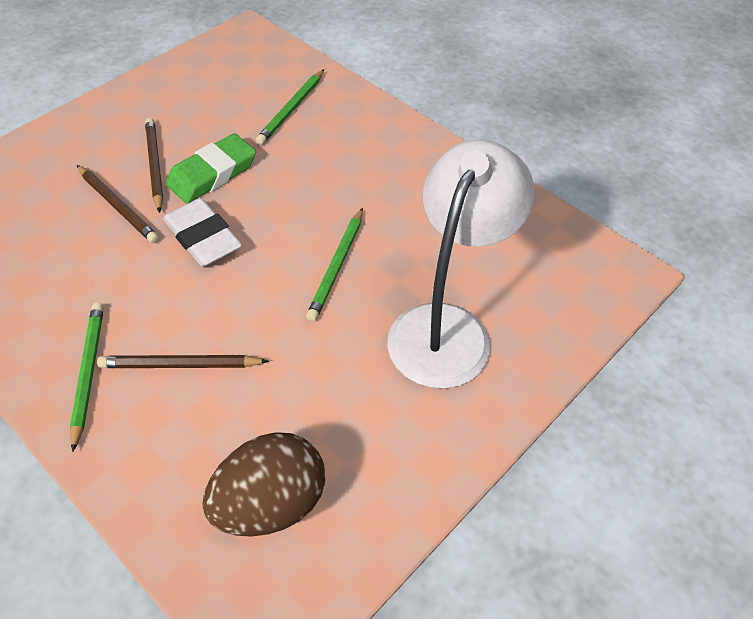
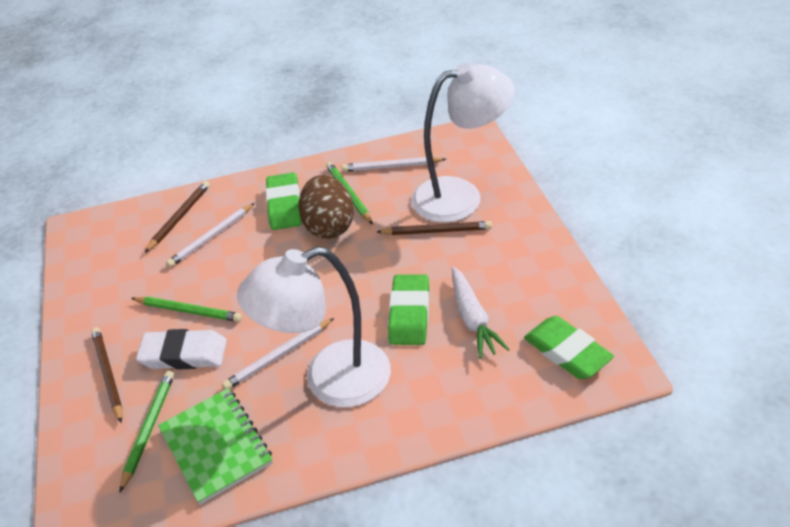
green eraser: [166,133,256,203] = 1 -> [266,172,302,230] [388,274,429,345] [524,316,614,379] = 3
green notebook: none = 0 -> [158,388,273,505] = 1
white carrot: none = 0 -> [452,267,509,359] = 1
white lamp: [387,140,534,389] = 1 -> [237,246,391,407] [411,62,515,223] = 2
white pencil: none = 0 -> [166,203,255,268] [222,318,334,389] [342,157,446,172] = 3

